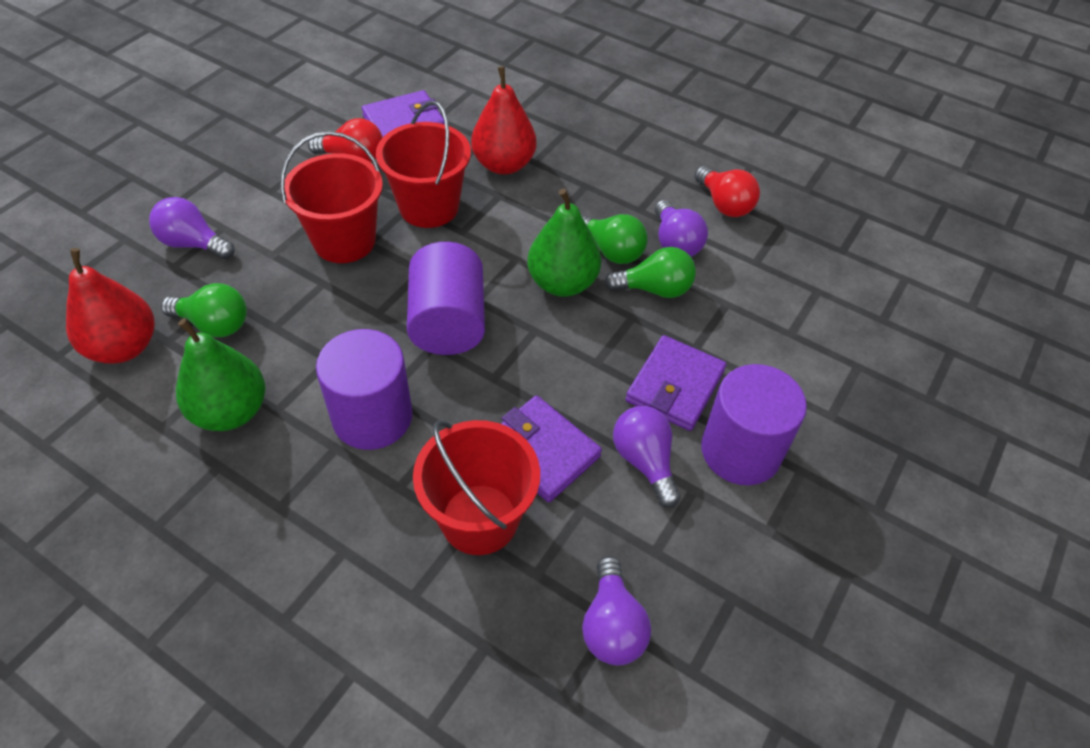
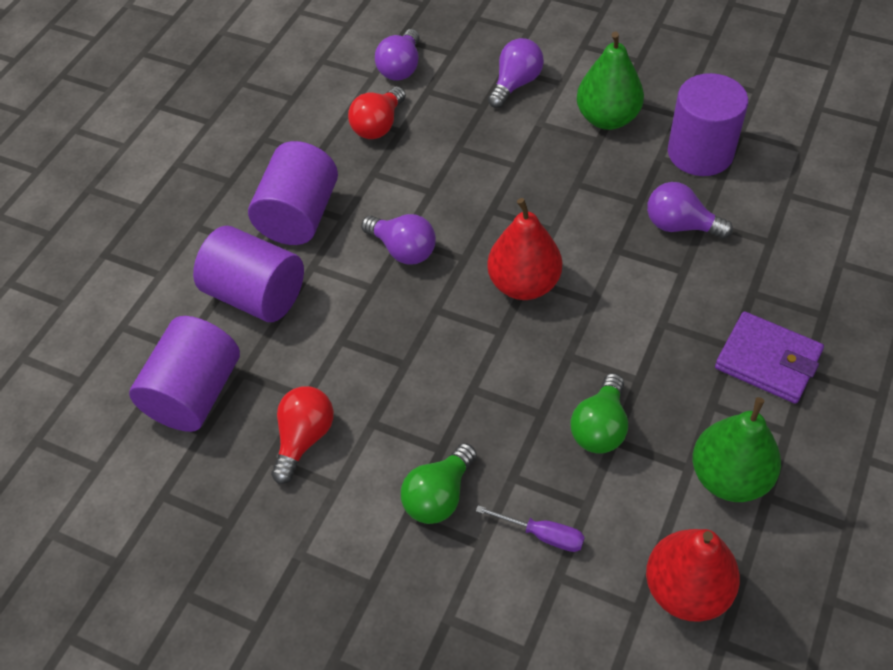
green light bulb: [161,283,247,337] [581,214,648,264] [604,247,696,298] = 3 -> [401,443,477,524] [570,373,628,454] = 2
purple cylinder: [316,329,412,450] [407,242,485,355] [701,364,807,485] = 3 -> [129,316,240,432] [193,226,304,322] [248,141,338,245] [668,73,748,176] = 4
purple screwdriver: none = 0 -> [476,505,585,552] = 1
purple wallet: [362,90,445,137] [501,396,602,502] [626,335,726,431] = 3 -> [715,311,824,404] = 1
red bucket: [280,131,383,263] [376,101,471,228] [413,420,540,555] = 3 -> none = 0

